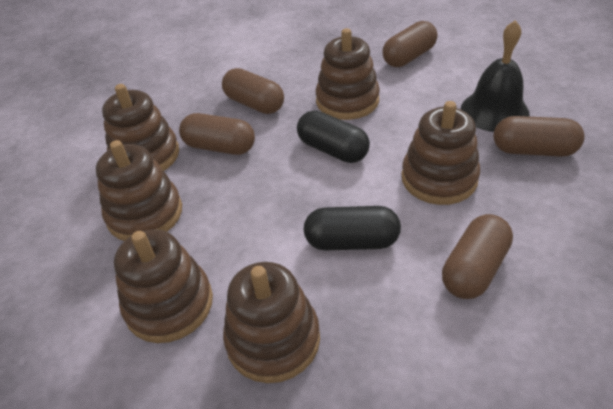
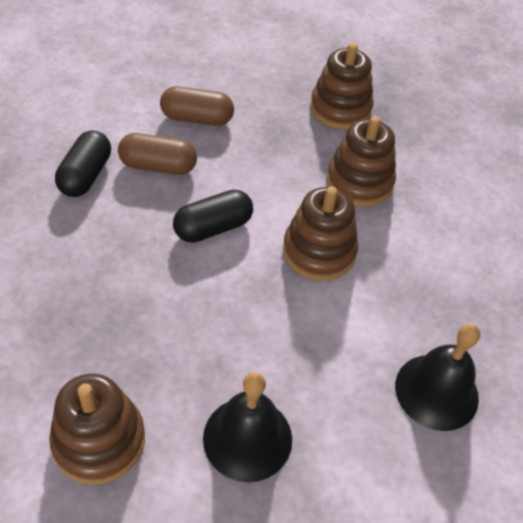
black bell: [461,20,530,132] = 1 -> [203,372,292,482] [395,324,480,431] = 2
brown capsule: [179,113,255,155] [222,68,284,114] [382,21,437,67] [442,214,513,299] [494,116,585,157] = 5 -> [118,133,197,175] [160,86,234,126] = 2
brown stacking toy: [96,140,182,241] [102,84,179,171] [114,230,213,343] [223,262,320,383] [315,28,380,120] [401,101,480,205] = 6 -> [49,374,145,485] [283,186,358,281] [310,43,374,129] [326,116,396,207] = 4

